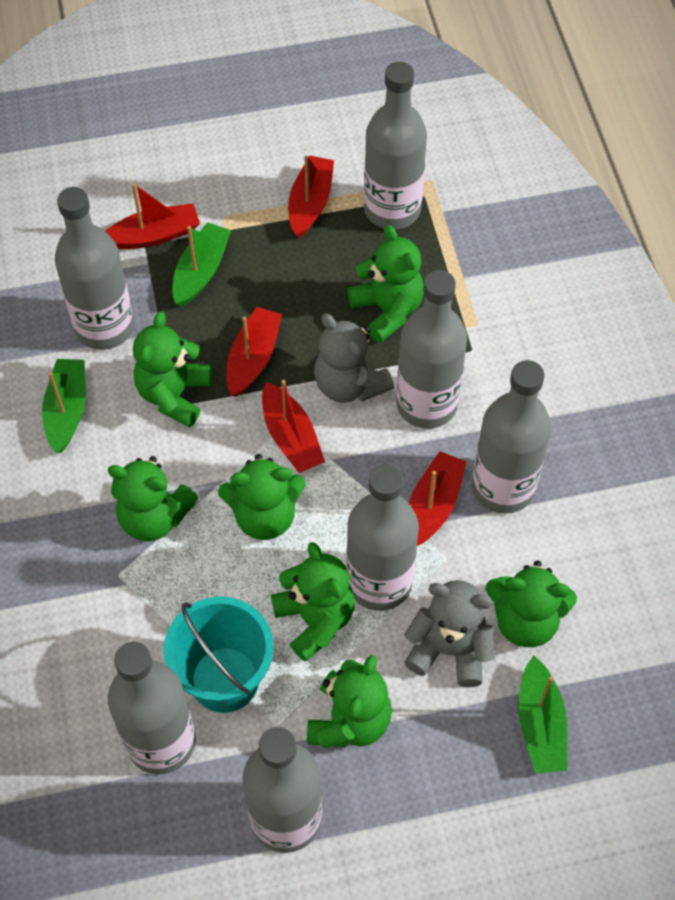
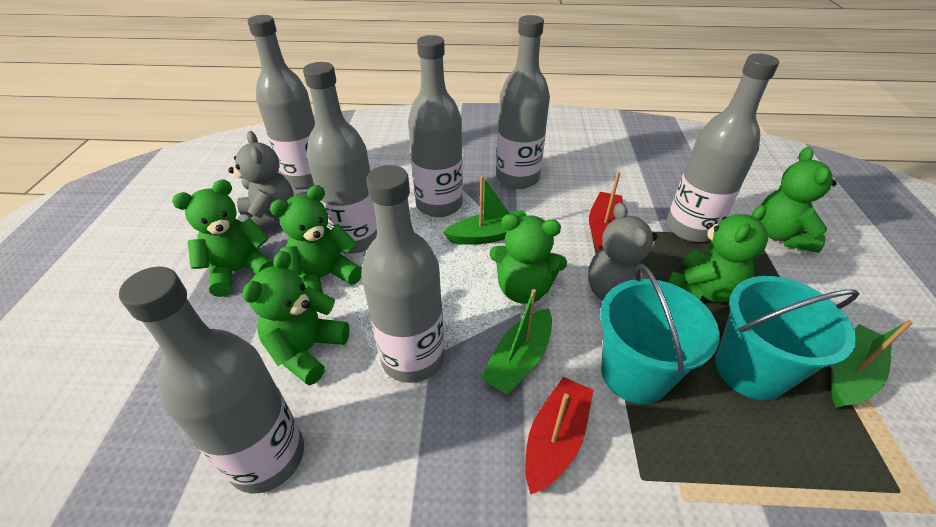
green teddy bear: [108,456,198,541] [133,312,211,427] [218,454,306,540] [271,542,355,662] [307,655,392,748] [347,225,424,343] [485,560,577,647] = 7 -> [172,179,274,297] [243,251,349,385] [270,185,362,293] [489,214,567,304] [668,205,768,302] [761,147,837,253] = 6
red boat: [105,183,200,249] [226,307,282,397] [262,380,325,473] [288,155,334,238] [409,451,467,546] = 5 -> [525,377,593,494] [589,172,623,252] = 2
turquoise bucket: [164,597,274,713] = 1 -> [600,264,720,404] [715,276,859,400] = 2

